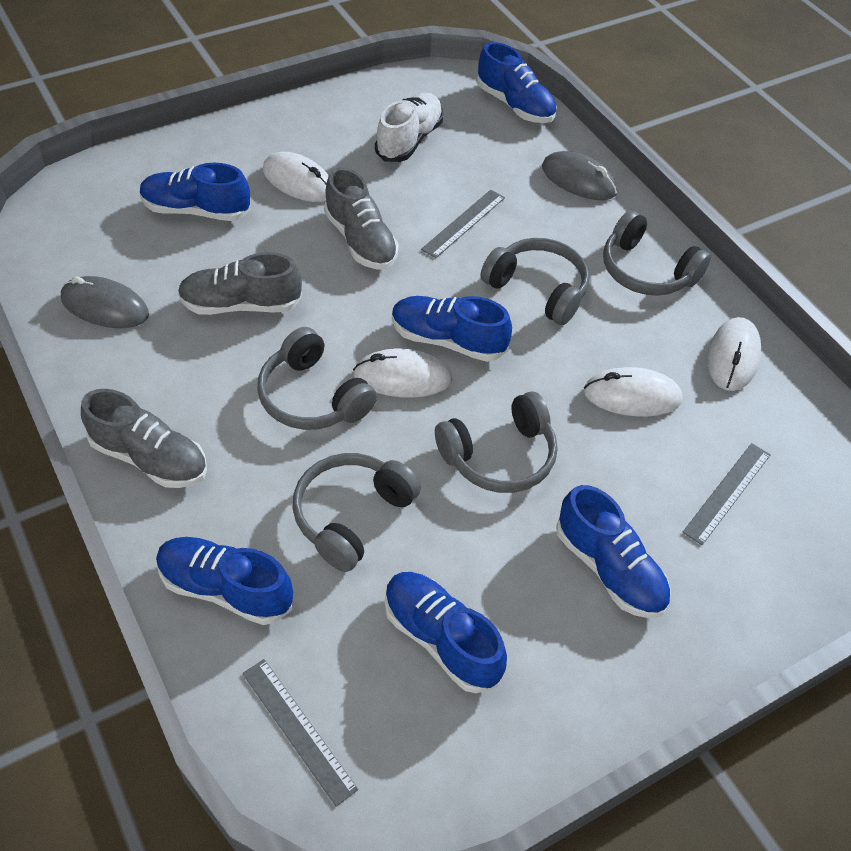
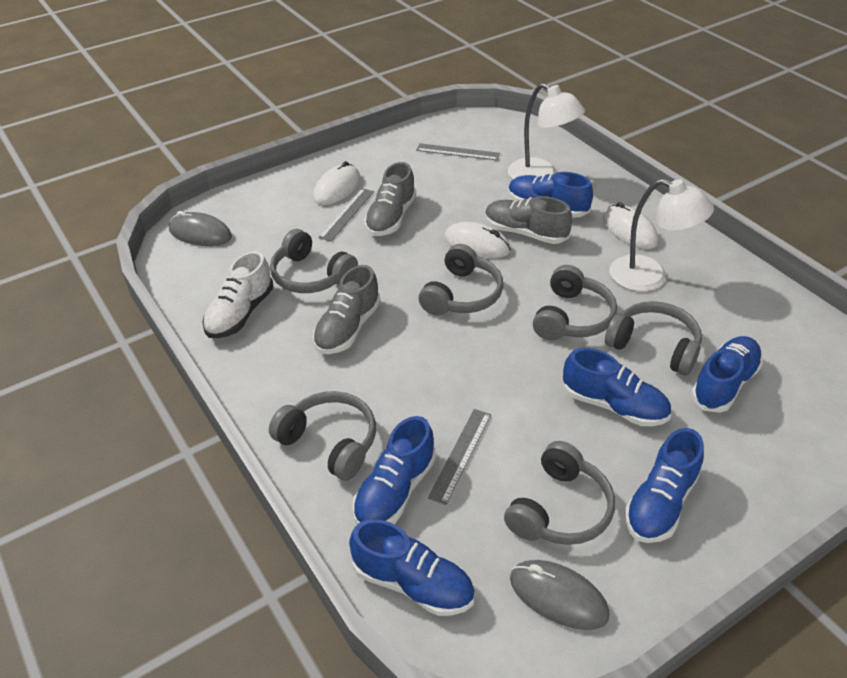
grey headphones: [257,327,377,430] [292,453,421,572] [435,391,557,493] [480,238,589,325] [603,210,711,296] = 5 -> [269,391,376,481] [270,229,358,293] [419,244,503,315] [504,441,615,545] [533,265,617,341] [605,301,702,375] = 6
white lamp: none = 0 -> [508,83,585,179] [609,179,714,292] = 2
white mouse: [263,152,329,202] [353,348,452,398] [583,367,683,417] [707,317,761,391] = 4 -> [313,161,360,205] [444,222,511,258] [603,202,658,249] = 3

